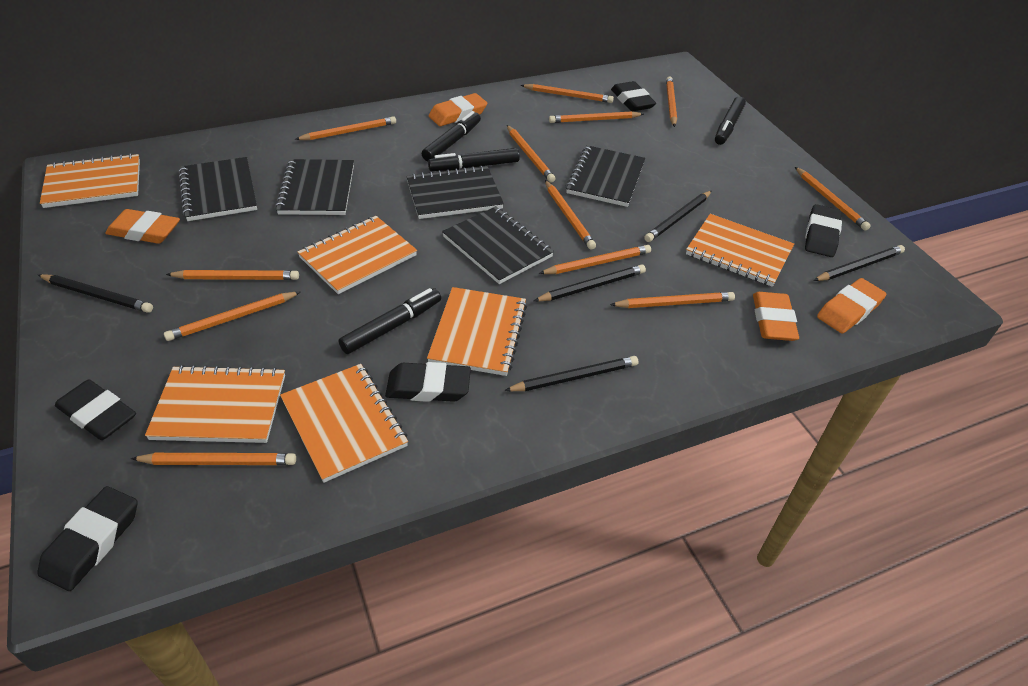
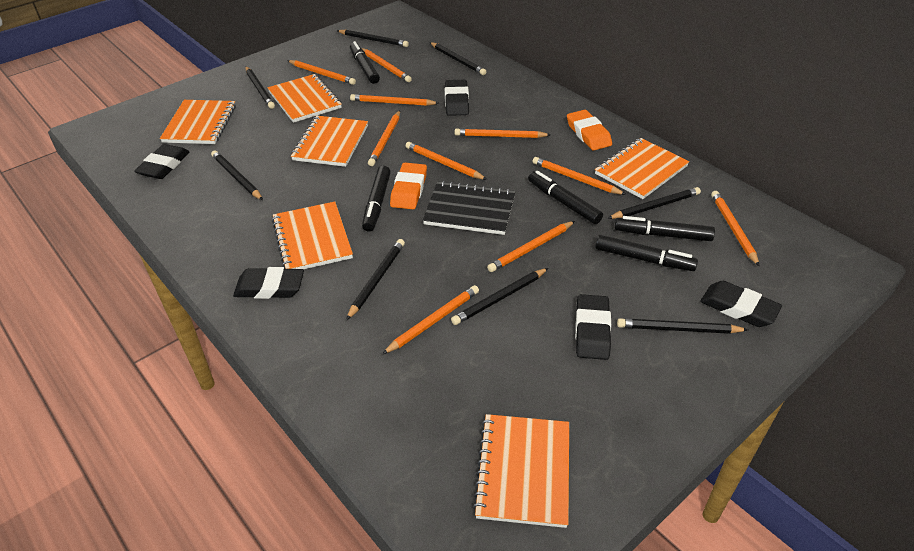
black marker: [339,288,441,354] [422,111,481,162] [428,148,520,171] [715,97,746,145] = 4 -> [350,41,380,84] [362,166,391,232] [528,171,603,224] [595,235,698,271] [614,216,715,241] = 5
black notebook: [178,157,257,221] [275,159,354,215] [406,166,504,219] [442,206,554,284] [566,145,645,207] = 5 -> [423,181,515,235] = 1
black pencil: [38,274,153,313] [504,356,639,391] [534,264,646,301] [644,191,712,242] [813,245,905,281] = 5 -> [211,150,263,200] [245,67,275,109] [336,30,409,47] [346,239,405,320] [430,42,486,75] [451,268,548,325] [607,187,701,219] [617,318,748,334] = 8
orange eraser: [105,209,180,244] [429,93,487,126] [753,292,799,341] [817,278,886,333] = 4 -> [390,163,427,209] [567,110,612,150] = 2
orange pencil: [131,453,296,465] [164,292,300,341] [166,270,299,280] [295,116,396,140] [507,125,555,182] [520,84,614,103] [539,245,651,274] [545,180,596,250] [549,111,644,123] [610,292,735,308] [666,76,677,127] [795,167,871,231] = 12 -> [287,60,356,85] [350,94,439,106] [362,48,412,82] [368,110,400,166] [382,285,479,354] [406,142,487,180] [455,129,551,138] [487,221,575,272] [532,157,626,195] [711,191,760,267] = 10

